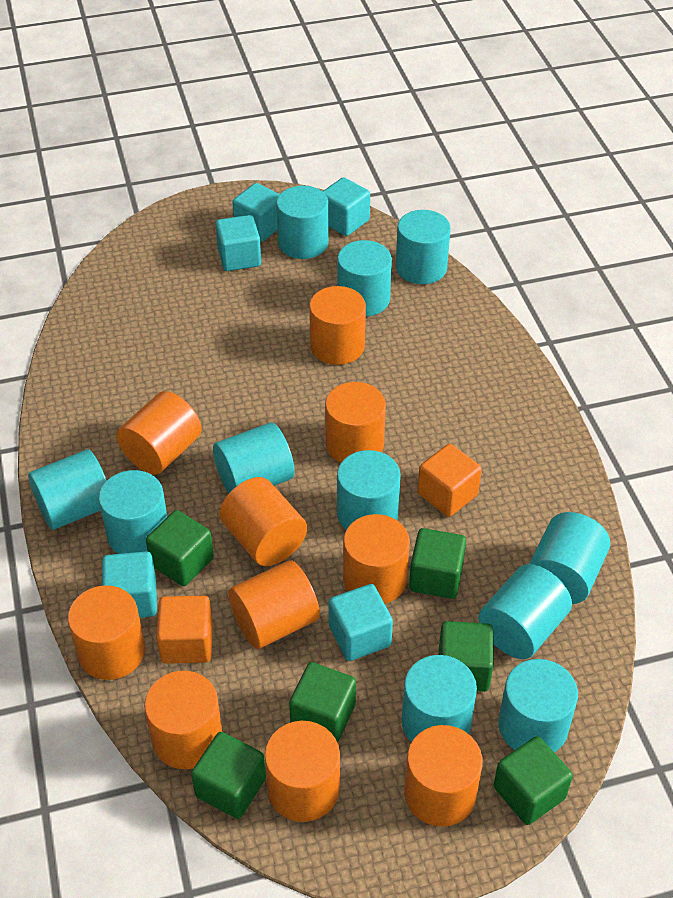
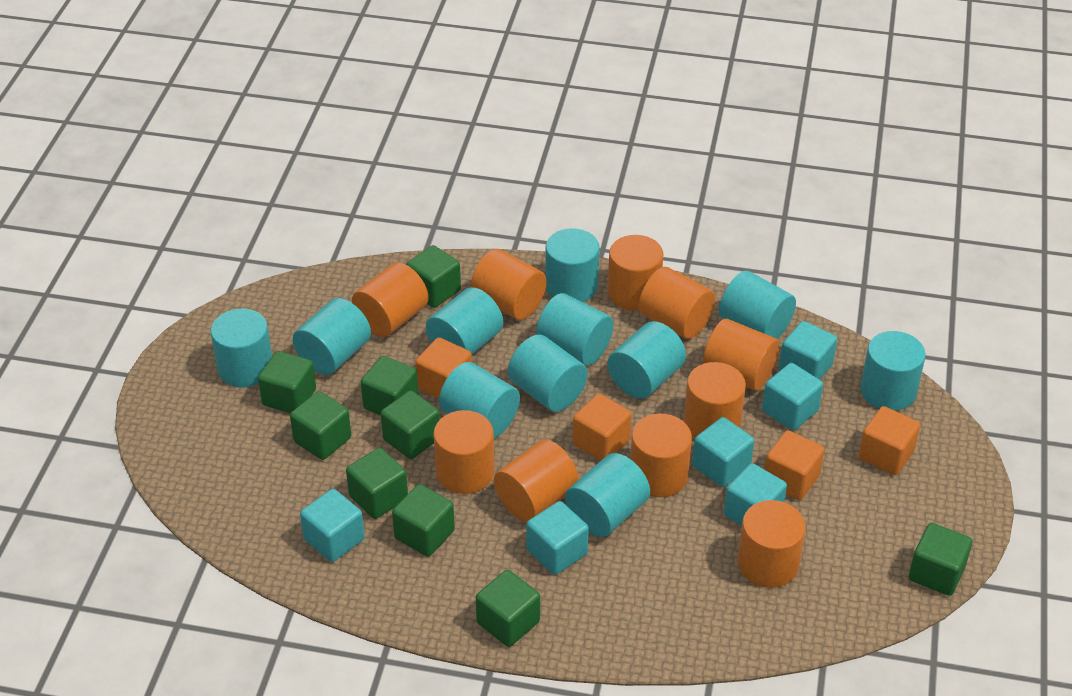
green cube: [146,510,214,586] [191,732,266,819] [289,662,356,742] [409,528,466,599] [439,621,494,692] [494,736,573,825] = 6 -> [258,351,316,413] [290,391,351,460] [346,448,408,519] [361,356,419,415] [381,390,440,459] [392,484,455,557] [406,245,461,308] [476,570,540,647] [909,523,972,596] = 9
orange cube: [156,596,213,664] [418,444,482,517] = 2 -> [415,337,472,399] [573,394,632,461] [765,430,824,500] [859,406,920,475] = 4
turquoise cube: [102,551,157,618] [215,215,261,271] [233,183,280,242] [322,177,370,236] [329,584,393,661] = 5 -> [300,489,365,562] [526,501,589,575] [692,417,754,487] [724,463,787,526] [762,363,823,430] [779,321,837,380] = 6

